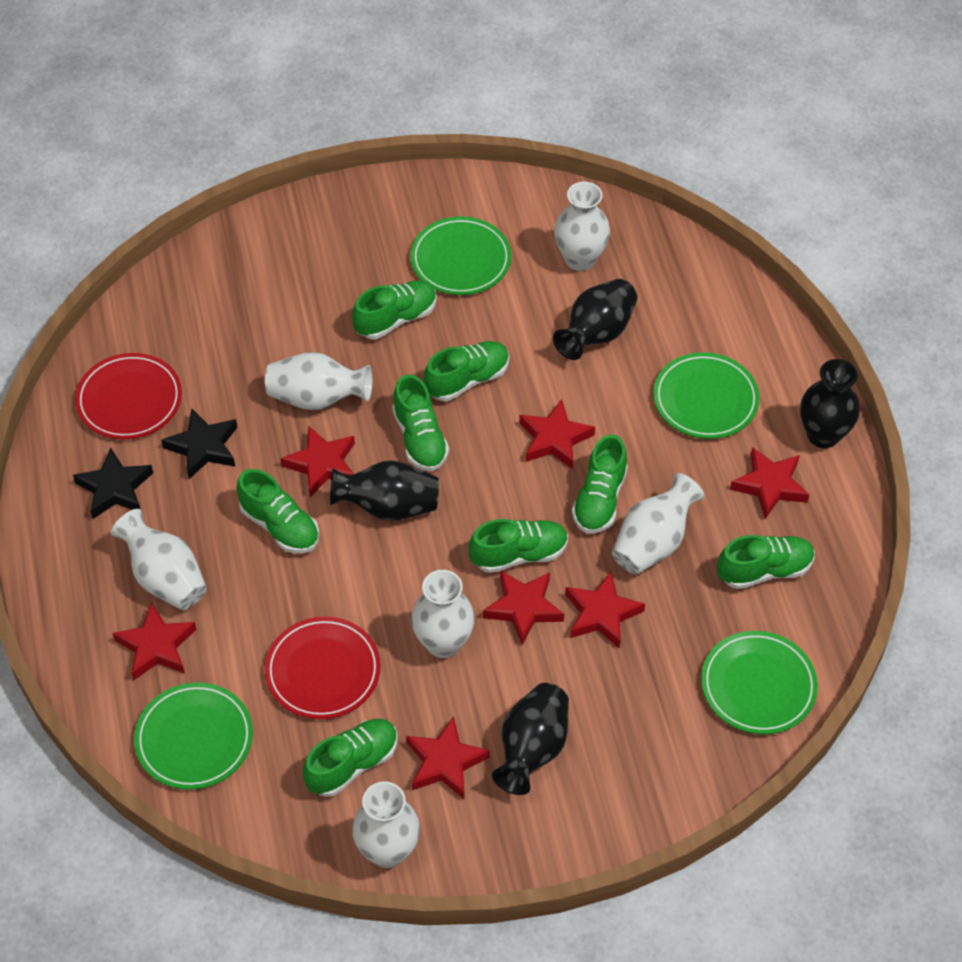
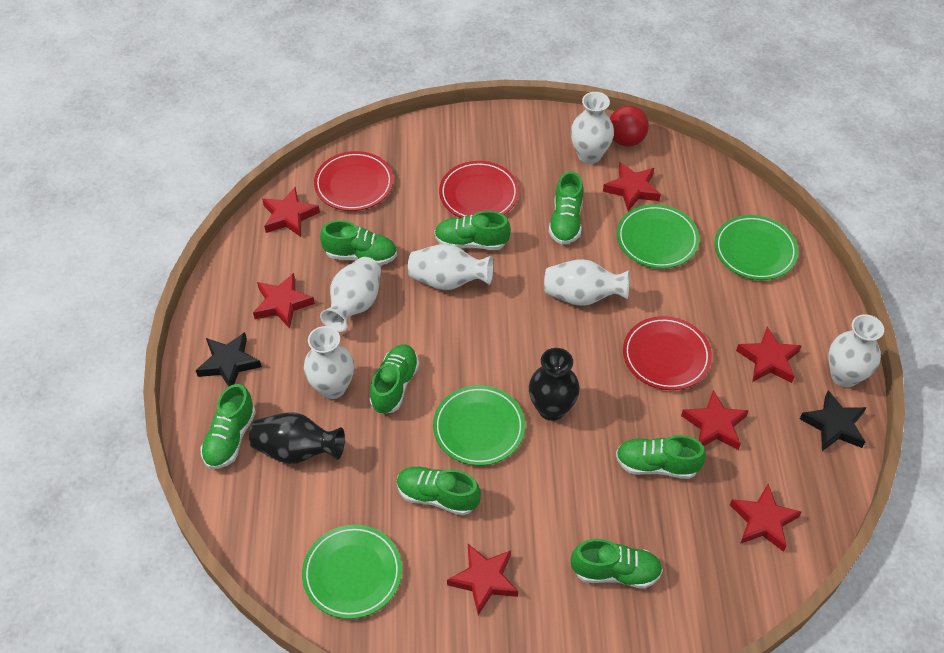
black vase: [330,460,439,521] [492,683,569,795] [553,279,637,360] [800,359,860,448] = 4 -> [249,412,345,464] [529,348,580,421] = 2
red ball: none = 0 -> [610,105,649,147] = 1
red plate: [75,353,182,439] [265,616,381,719] = 2 -> [314,151,393,211] [439,161,519,218] [623,316,712,390] = 3

